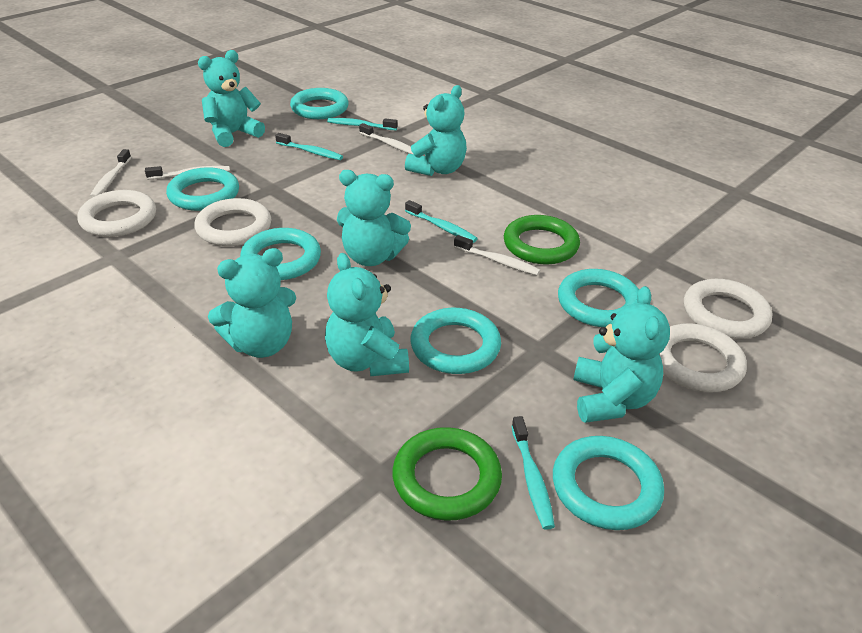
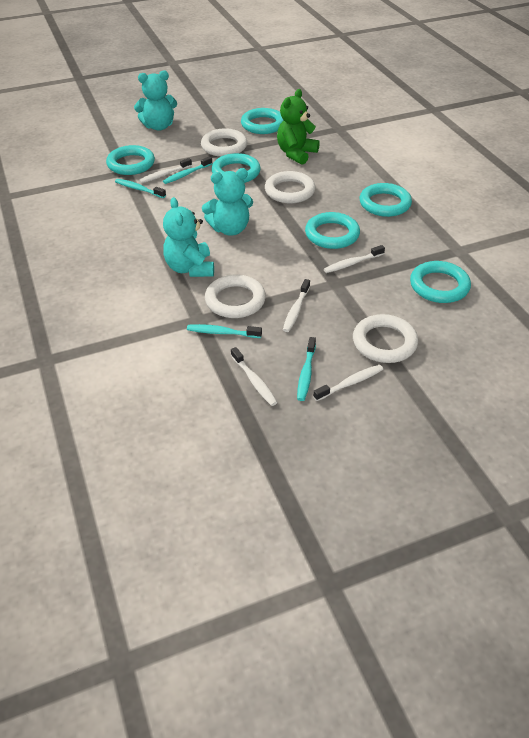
green ring: [392,427,502,521] [504,215,580,265] = 2 -> none = 0
green teddy bear: none = 0 -> [277,89,320,165] = 1
turquoise teddy bear: [198,50,265,147] [208,248,296,358] [325,253,409,376] [337,170,411,266] [405,85,467,176] [573,286,670,423] = 6 -> [134,70,177,131] [163,197,214,277] [202,168,253,236] = 3
white toothbrush: [90,149,131,198] [145,166,230,180] [359,123,413,154] [454,235,541,275] = 4 -> [139,158,192,183] [231,347,278,406] [283,279,310,332] [313,365,383,401] [324,245,385,273] = 5

